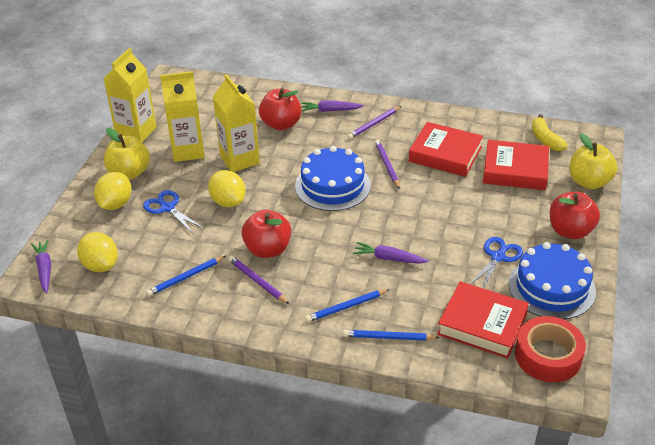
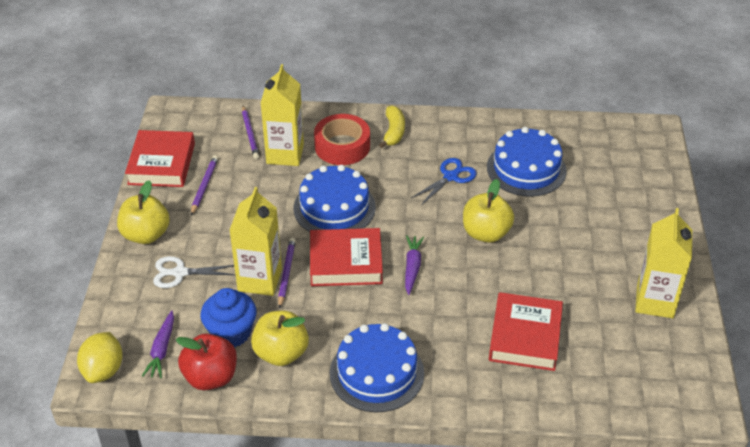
blue cake: [295,146,371,211] [509,242,596,319] = 2 -> [294,165,376,232] [330,323,424,412] [487,127,567,197] = 3
blue cupcake: none = 0 -> [201,288,257,347] = 1
blue pencil: [146,256,226,296] [305,289,390,322] [343,330,440,341] = 3 -> none = 0
blue scissors: [143,190,203,233] [470,237,523,288] = 2 -> [411,158,477,205] = 1
purple carrot: [31,239,51,293] [301,100,364,112] [353,242,429,264] = 3 -> [142,310,174,378] [405,235,424,295] = 2
red apple: [241,210,291,258] [259,88,302,131] [550,192,600,239] = 3 -> [176,333,237,390] = 1
white scissors: none = 0 -> [153,256,235,288] = 1
yellow apple: [104,128,150,179] [569,133,618,189] = 2 -> [117,180,170,244] [251,311,309,366] [463,179,514,243] = 3
yellow lemon: [77,232,118,272] [94,172,132,210] [208,170,246,207] = 3 -> [77,332,123,383] = 1

